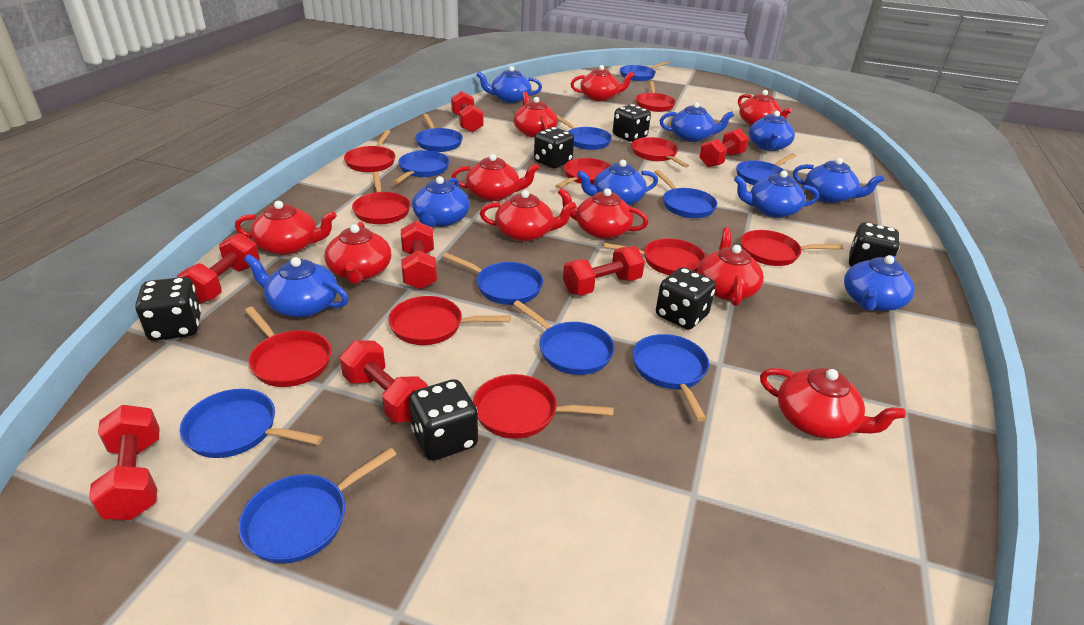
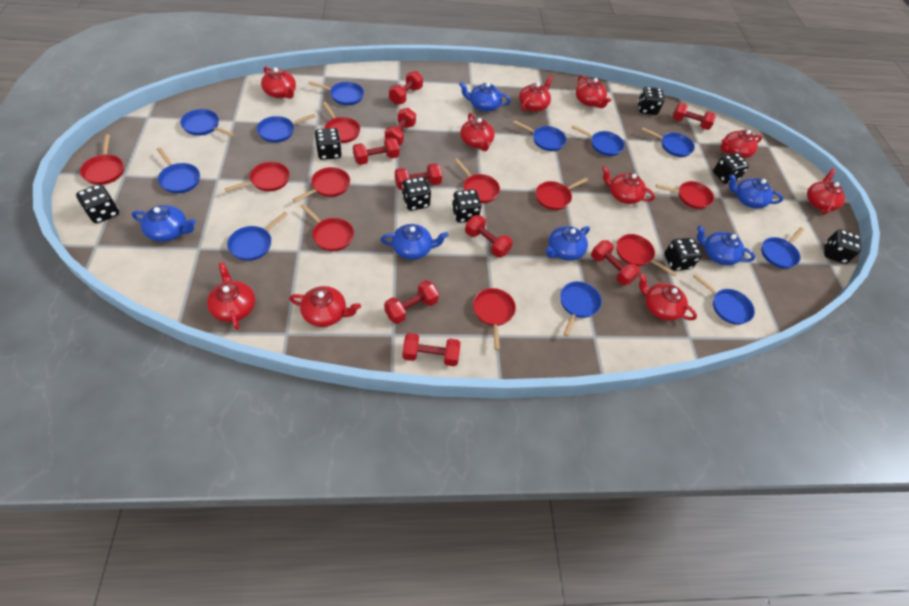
black dice: [135,277,202,341] [409,379,478,461] [534,127,574,168] [613,104,651,142] [656,267,716,330] [849,222,900,267] = 6 -> [76,184,119,223] [314,128,342,160] [402,177,431,211] [452,189,481,223] [638,87,665,115] [664,238,702,271] [713,153,749,184] [824,229,861,264] = 8
blue teapot: [244,254,349,318] [412,176,470,227] [476,66,542,103] [577,160,658,205] [660,102,734,142] [734,171,819,218] [749,111,795,151] [793,158,884,203] [844,255,915,311] = 9 -> [132,205,196,242] [381,224,448,260] [459,82,511,112] [546,226,590,261] [697,226,755,265] [729,174,783,209] = 6
red dumbbell: [89,405,160,520] [177,233,260,304] [340,340,428,423] [401,221,437,289] [451,91,483,133] [563,246,645,295] [699,128,749,167] = 7 -> [353,137,399,165] [384,280,439,324] [385,108,416,145] [389,71,423,105] [395,163,442,190] [403,333,460,366] [465,215,513,257] [591,240,640,285] [672,103,717,130] = 9

